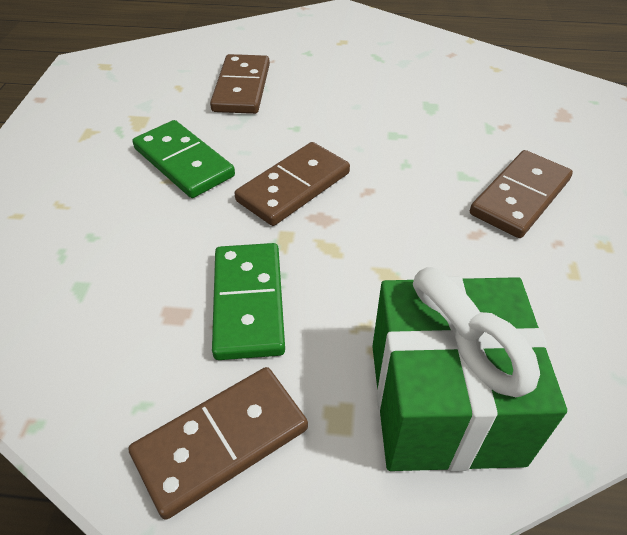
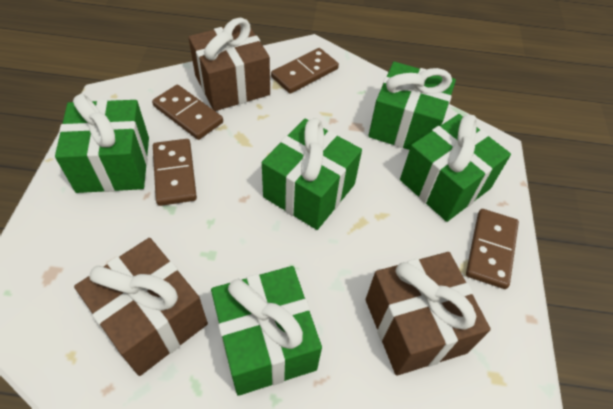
brown gift: none = 0 -> [74,238,208,376] [188,18,270,111] [365,252,491,376] = 3
green domino: [132,120,235,198] [212,243,285,360] = 2 -> none = 0
green gift: [372,267,567,471] = 1 -> [55,94,149,193] [211,266,322,396] [262,118,362,230] [368,62,456,150] [400,114,511,222] = 5

